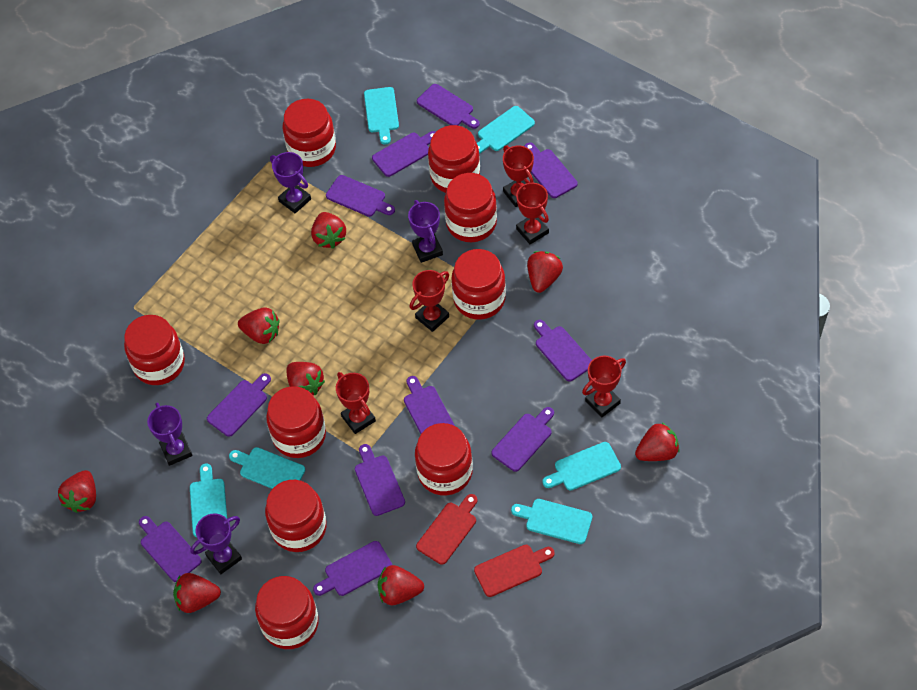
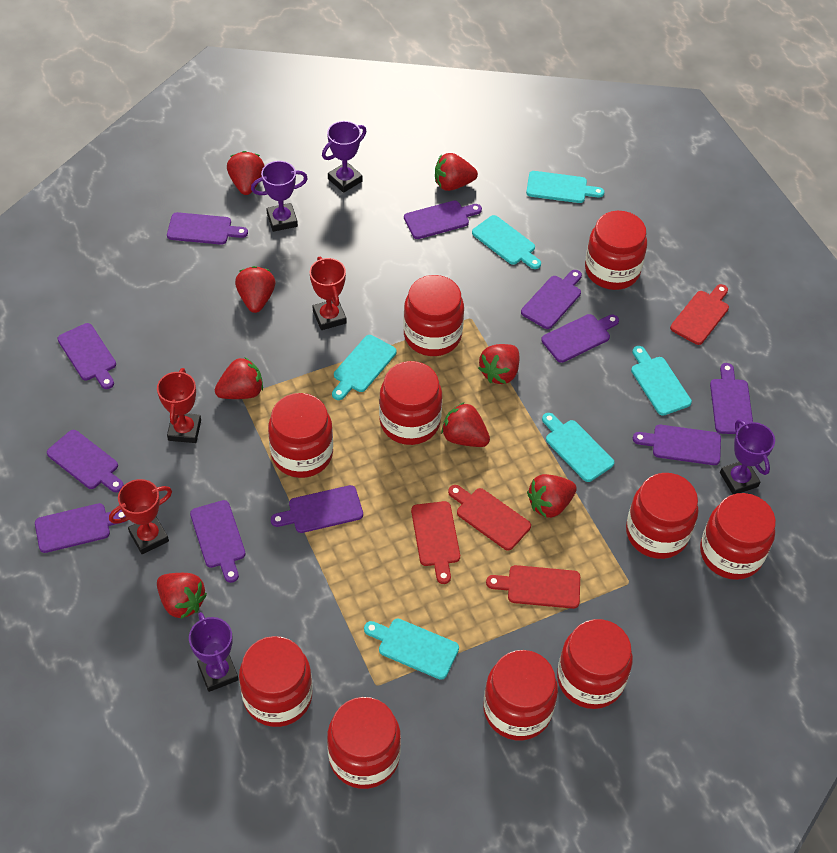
red cutting board: [416,494,477,565] [474,545,555,597] = 2 -> [411,501,460,584] [448,485,531,551] [486,565,580,609] [670,284,729,345] = 4
red jar: [124,315,185,385] [255,576,319,649] [265,480,327,552] [266,386,326,458] [282,99,336,167] [415,423,473,496] [428,125,480,193] [444,173,497,242] [451,249,506,320] = 9 -> [239,636,313,727] [268,393,333,478] [327,697,401,789] [379,361,442,445] [403,275,464,356] [483,650,558,740] [557,619,633,709] [585,211,647,290] [626,473,699,559] [700,493,776,580] = 10
red trophy: [336,372,376,434] [410,270,449,332] [503,145,534,207] [516,183,549,244] [582,356,626,418] = 5 -> [109,479,172,554] [157,368,201,443] [310,256,347,330] = 3

